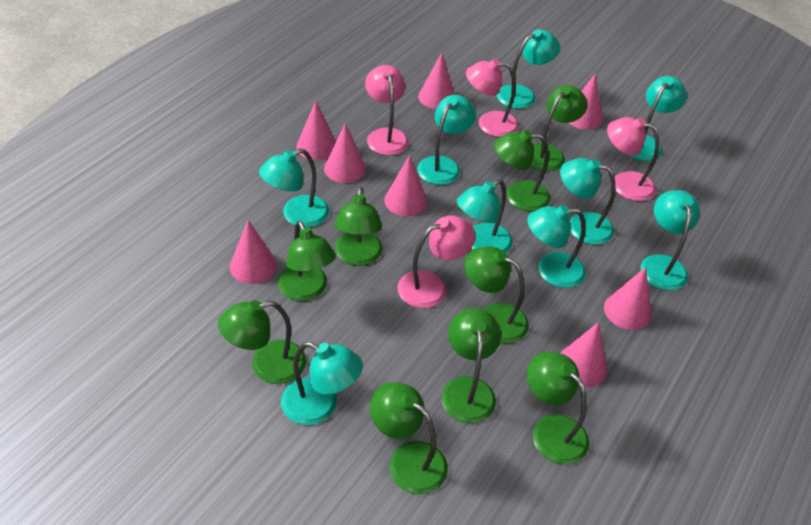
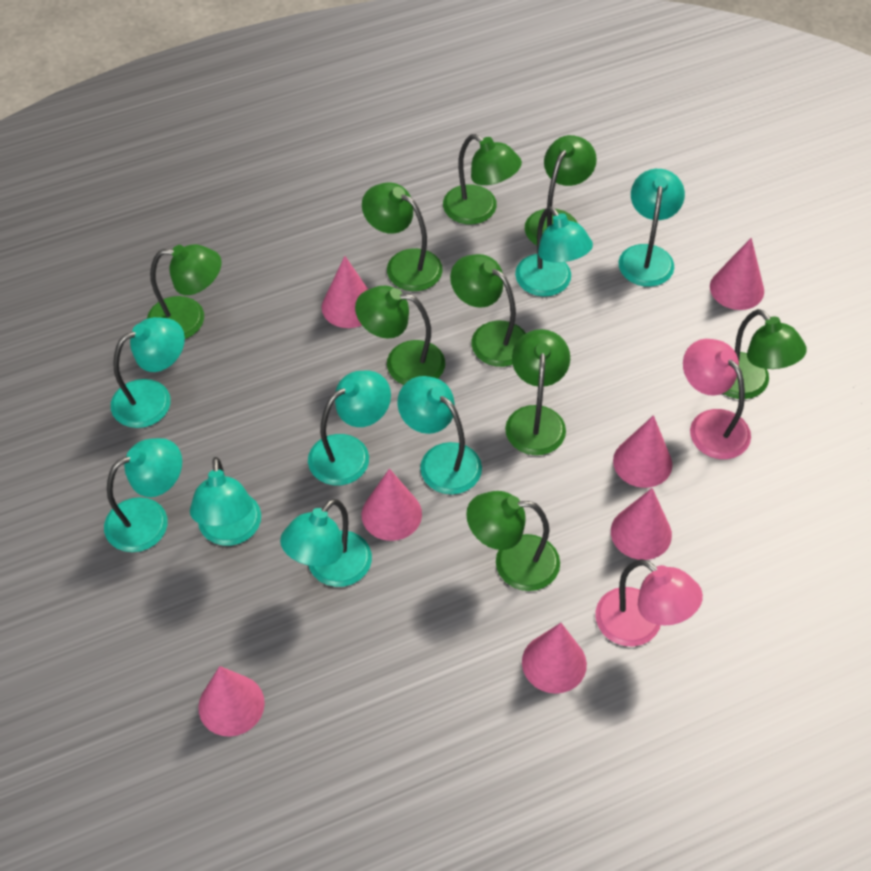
pink cone: [230,220,277,284] [296,101,336,160] [324,123,366,183] [384,155,427,216] [418,53,455,109] [560,322,607,387] [569,73,602,130] [604,267,651,330] = 8 -> [198,666,265,736] [322,256,368,328] [362,469,422,541] [522,623,587,694] [611,488,672,560] [613,415,672,488] [710,238,764,310] = 7
pink lamp: [365,65,409,155] [397,216,476,308] [466,59,519,137] [607,117,659,201] = 4 -> [595,559,703,646] [683,339,751,459] = 2
turquoise lamp: [259,149,329,228] [281,342,363,425] [417,95,476,185] [457,179,513,253] [497,30,560,109] [527,205,586,288] [560,158,616,245] [629,76,687,161] [640,190,699,290] = 9 -> [104,438,182,552] [111,317,185,428] [190,457,261,546] [280,499,372,587] [308,370,391,485] [397,376,482,494] [515,206,593,297] [619,169,685,287] = 8

